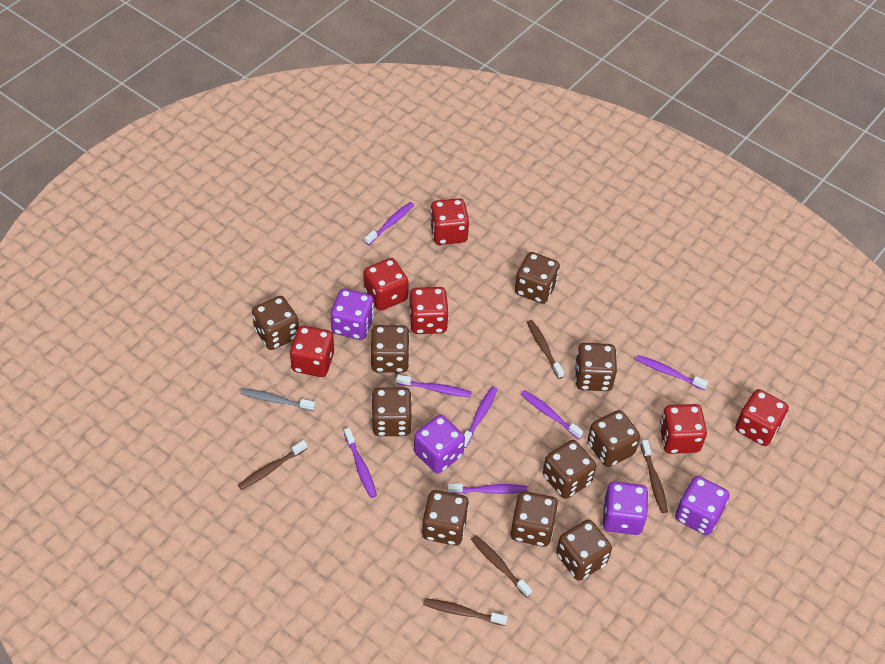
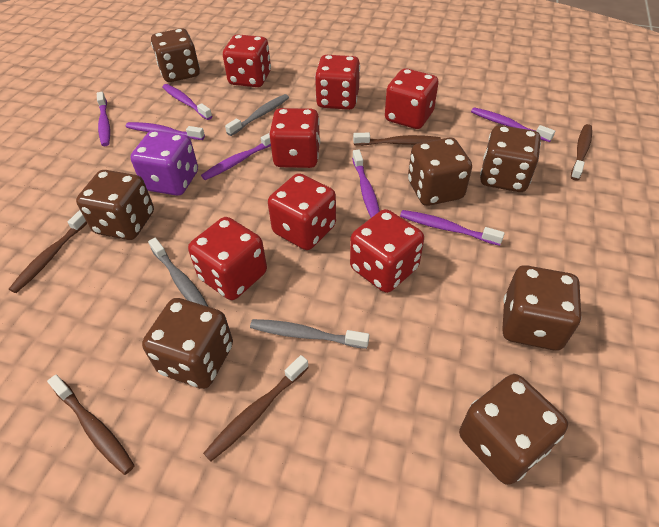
brown dice: [252,296,299,350] [370,325,410,373] [371,387,412,436] [422,490,469,546] [511,491,558,547] [515,252,560,304] [543,440,596,499] [556,519,612,581] [575,343,617,391] [587,410,640,467] = 10 -> [76,170,154,240] [142,298,233,389] [151,28,200,82] [408,137,472,206] [459,374,568,485] [480,125,541,192] [502,265,582,351] = 7
grey toothbrush: [240,388,315,411] = 1 -> [148,238,209,307] [225,94,289,136] [250,319,369,349] = 3
purple dice: [330,289,374,340] [414,415,465,474] [603,482,649,535] [675,476,729,535] = 4 -> [131,130,198,196] = 1
red dice: [290,326,334,377] [363,258,408,311] [410,287,449,334] [430,198,469,245] [659,404,707,454] [735,389,789,446] = 6 -> [188,217,267,300] [223,34,271,87] [268,173,336,250] [269,108,320,168] [315,55,360,110] [350,209,424,293] [385,68,439,129] = 7

